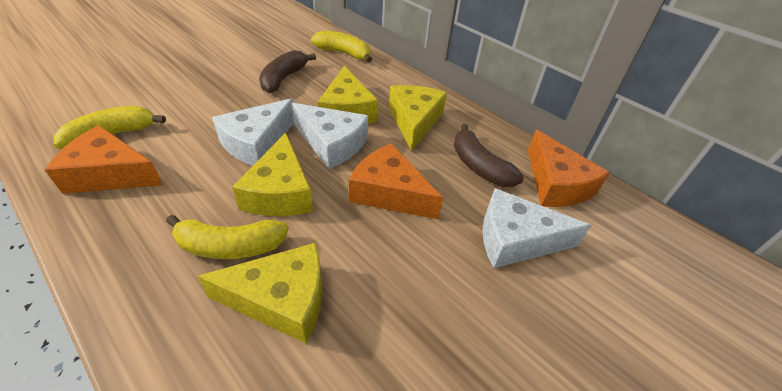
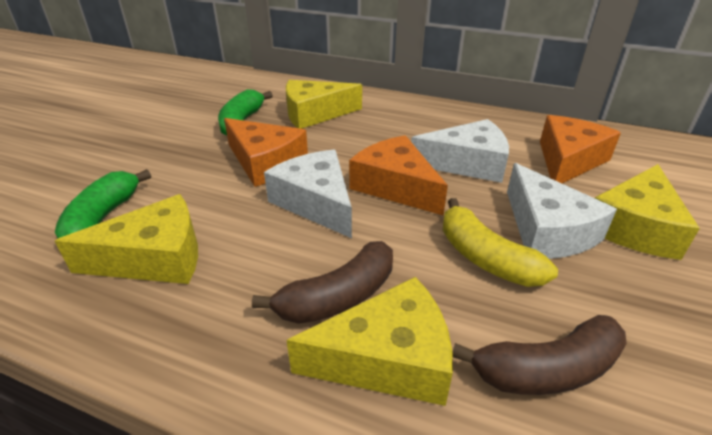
green banana: none = 0 -> [55,169,151,238] [218,89,273,135] = 2
yellow banana: [54,106,166,149] [166,215,289,259] [311,31,372,62] = 3 -> [443,198,558,287] = 1

